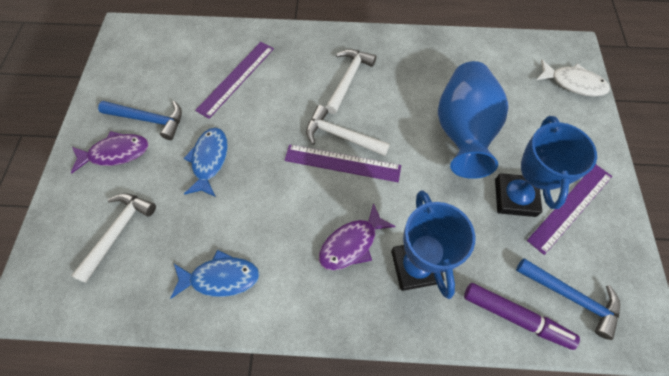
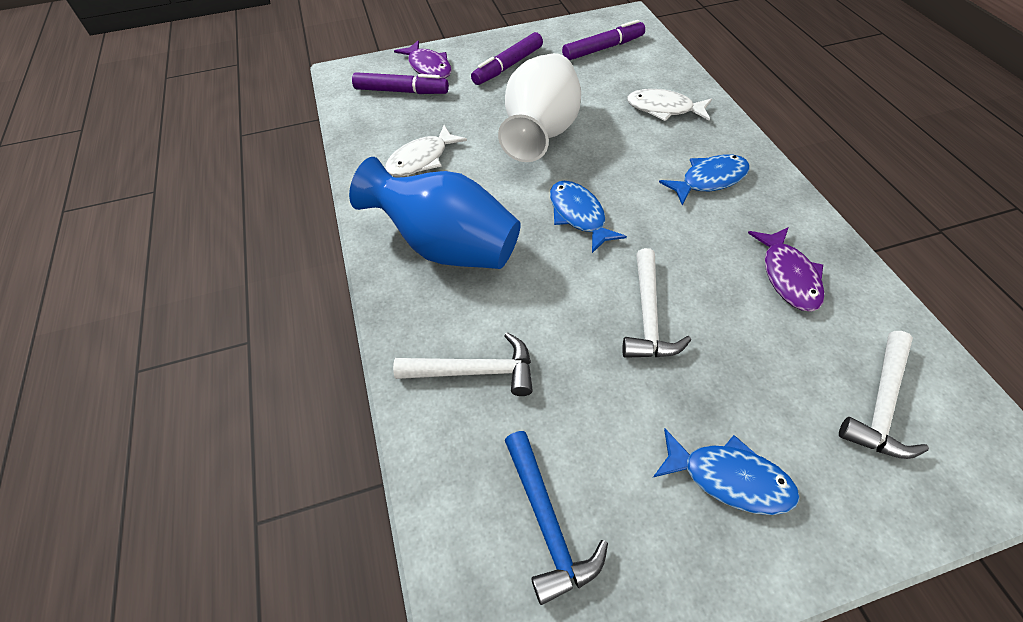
blue fish: [171,250,260,298] [184,128,228,197] = 2 -> [550,181,627,253] [653,429,800,515] [659,154,749,205] = 3
blue hammer: [98,101,182,140] [516,258,620,340] = 2 -> [505,431,608,605] = 1
blue trophy: [391,190,475,299] [495,116,597,217] = 2 -> none = 0
purple marker: [464,283,580,350] = 1 -> [352,72,449,94] [471,32,543,85] [562,20,645,60] = 3
purple ruler: [195,42,274,119] [284,144,401,182] [527,165,612,255] = 3 -> none = 0
white fish: [536,59,610,97] = 1 -> [385,125,467,176] [627,89,712,121] = 2
white vase: none = 0 -> [498,53,581,162] = 1

